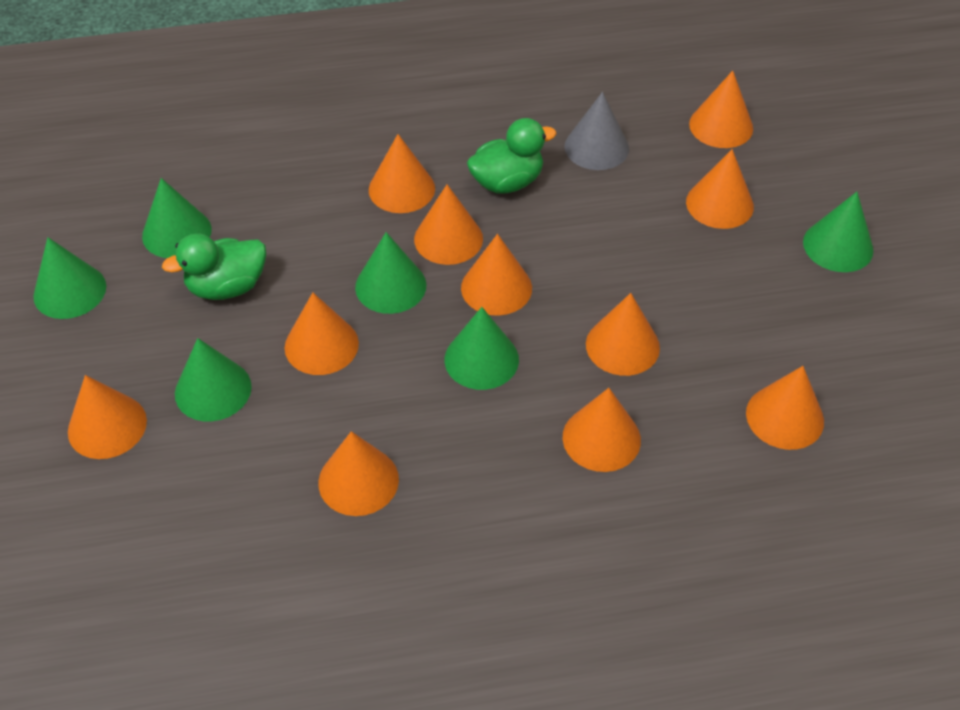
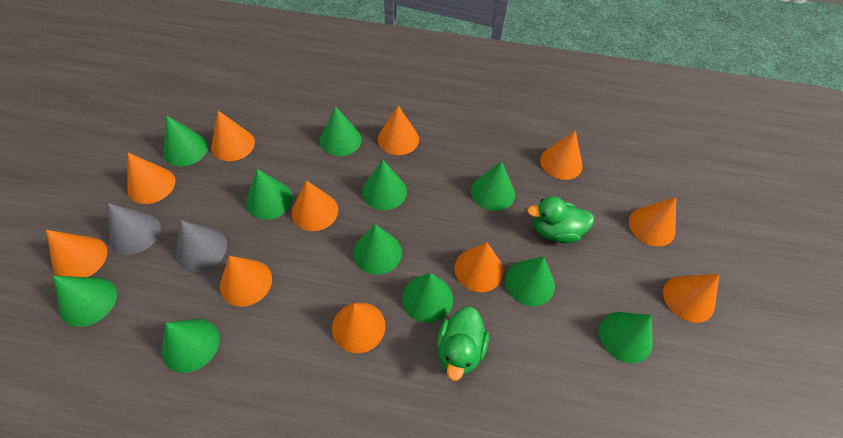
green cone: [33,237,106,319] [142,178,212,258] [175,338,252,422] [355,232,426,314] [444,307,519,390] [803,192,874,272] = 6 -> [53,276,117,327] [162,319,219,373] [163,115,208,166] [246,169,293,220] [320,106,362,156] [353,224,402,275] [362,160,407,210] [402,273,453,323] [471,161,515,211] [505,257,555,306] [599,312,653,363] = 11
grey cone: [564,92,629,170] = 1 -> [108,203,161,255] [176,220,227,271] = 2

